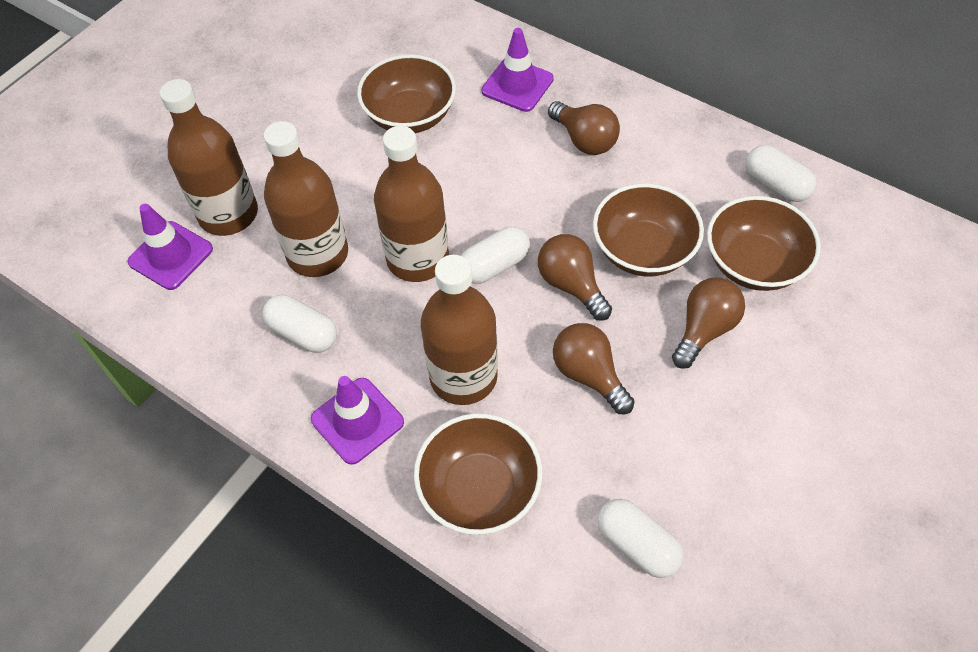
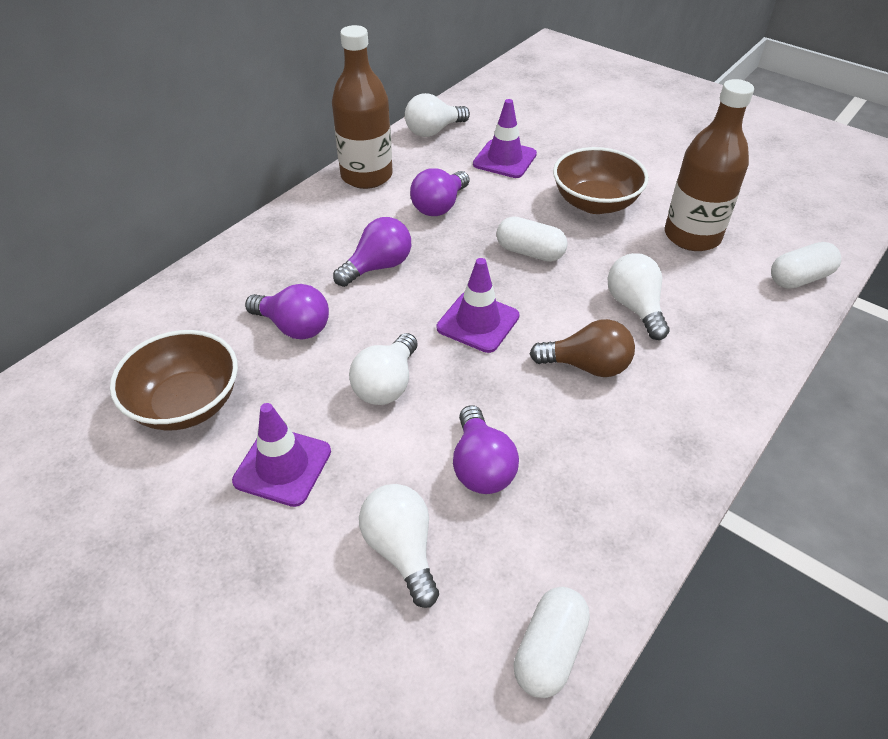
brown bottle: [160,79,258,236] [264,121,348,277] [374,126,449,282] [421,255,498,405] = 4 -> [332,25,393,189] [665,79,754,251] = 2
brown bowl: [357,54,456,133] [414,413,542,535] [593,183,704,277] [707,196,821,291] = 4 -> [110,330,238,430] [553,147,649,214] = 2
brown light bulb: [538,234,612,321] [548,101,620,155] [553,323,635,414] [672,277,745,369] = 4 -> [530,319,635,377] = 1
purple light bulb: none = 0 -> [245,284,329,340] [333,217,411,287] [410,168,470,216] [453,405,519,494] = 4
white capsule: [262,295,337,353] [461,227,530,284] [597,499,683,578] [746,145,817,202] = 4 -> [497,216,568,262] [514,587,590,698] [771,242,841,289] = 3
white light bulb: none = 0 -> [349,333,418,405] [359,484,439,608] [405,93,470,137] [608,253,670,340] = 4

